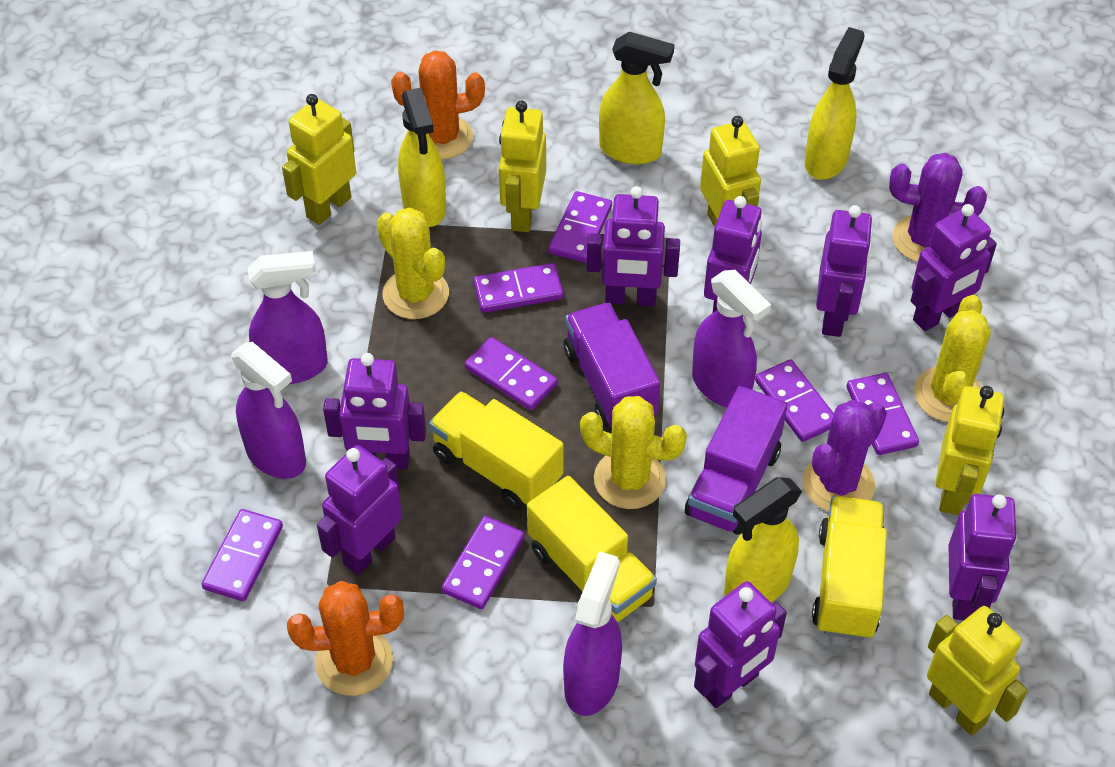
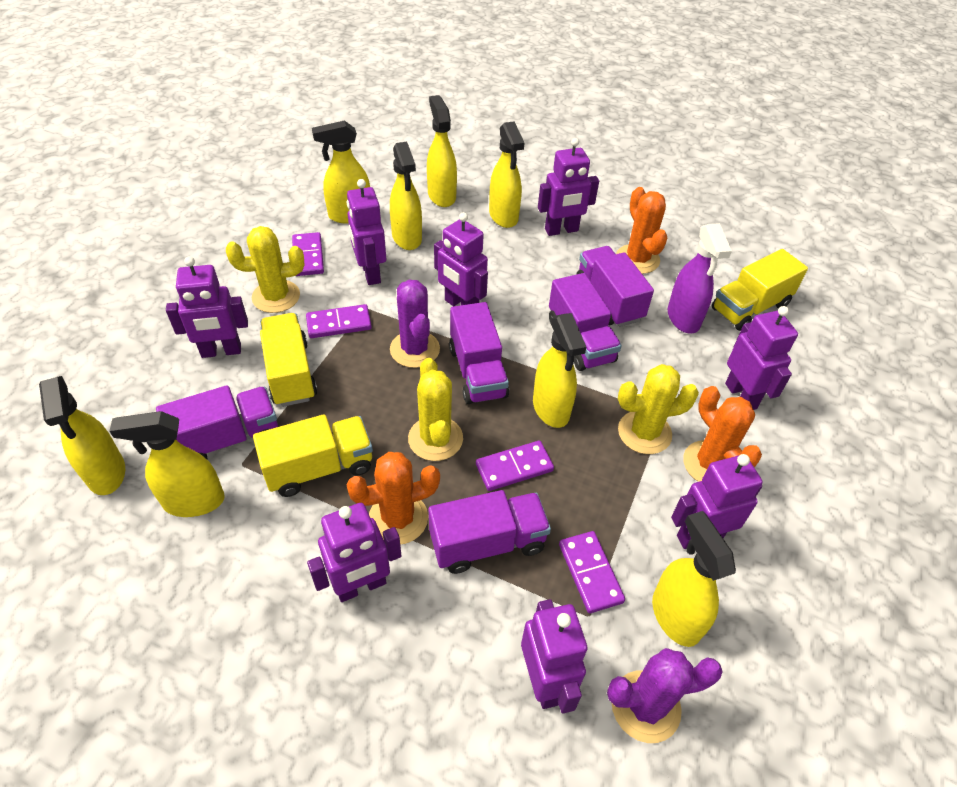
orange cactus: [287,581,404,696] [391,50,485,159] = 2 -> [346,452,440,545] [616,187,667,274] [683,386,762,482] = 3
purple domino: [201,509,283,601] [441,516,525,609] [465,337,558,410] [473,263,563,313] [548,191,612,263] [755,359,834,442] [847,373,919,455] = 7 -> [292,232,324,276] [306,304,372,338] [476,441,554,491] [559,531,625,613] = 4
purple spray bottle: [231,342,306,479] [247,251,328,384] [563,551,622,716] [692,270,771,407] = 4 -> [668,223,732,333] = 1
purple truck: [564,303,660,428] [685,386,787,535] = 2 -> [156,385,278,459] [429,490,551,574] [449,302,509,404] [549,273,622,371] [576,246,654,327] = 5
yellow robot: [282,94,356,225] [499,101,546,232] [700,116,761,226] [927,606,1028,735] [936,386,1004,515] = 5 -> none = 0
yellow spray bottle: [398,88,446,227] [599,32,674,164] [724,477,802,602] [805,27,865,180] = 4 -> [39,376,125,495] [110,411,225,517] [312,120,370,223] [390,142,422,250] [427,95,457,207] [489,121,524,228] [533,313,586,428] [652,511,736,647] = 8

